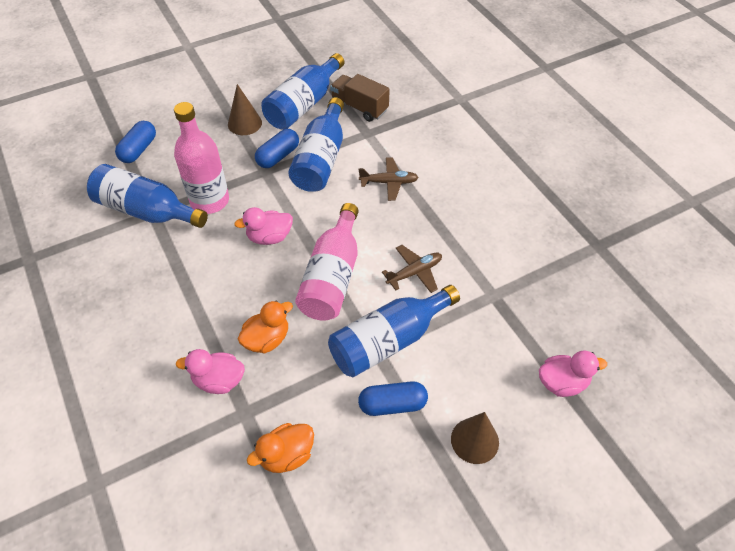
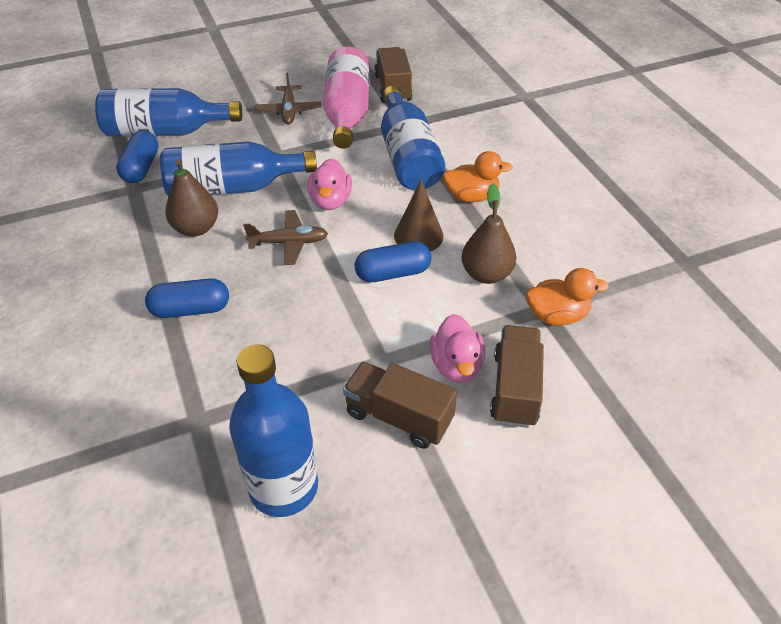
brown cone: [228,84,262,135] [451,412,499,464] = 2 -> [394,180,444,251] = 1
brown pear: none = 0 -> [165,159,218,236] [462,183,516,284] = 2
brown truck: [330,74,390,122] = 1 -> [343,362,457,449] [374,47,412,103] [490,325,544,428] = 3
pink bottle: [174,102,229,214] [295,203,359,321] = 2 -> [323,47,370,149] = 1
pink duck: [176,349,245,394] [234,207,293,245] [539,351,607,397] = 3 -> [308,158,352,210] [430,314,485,383] = 2

